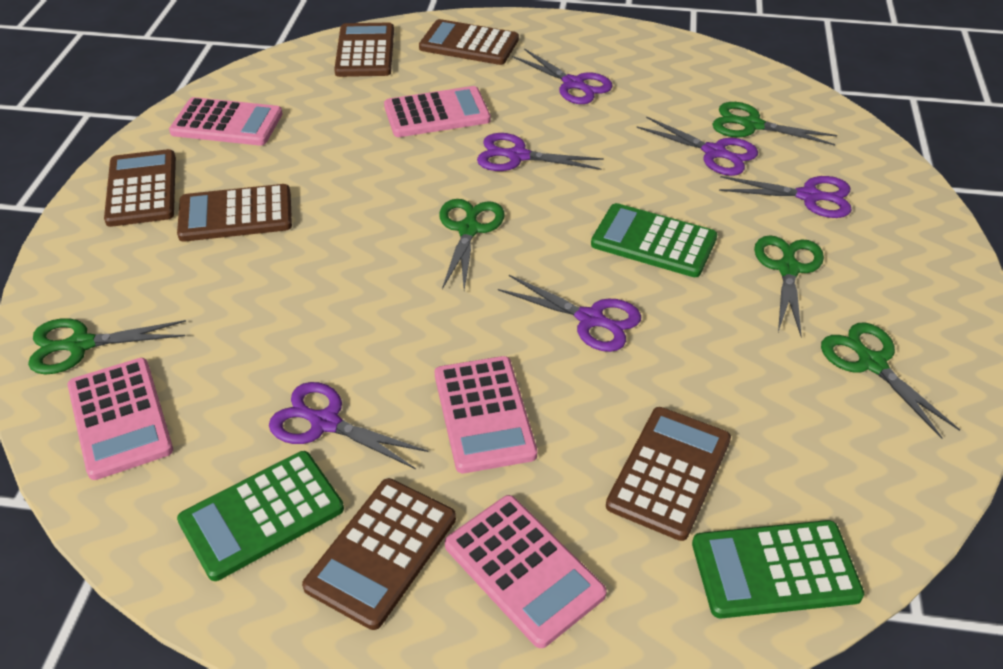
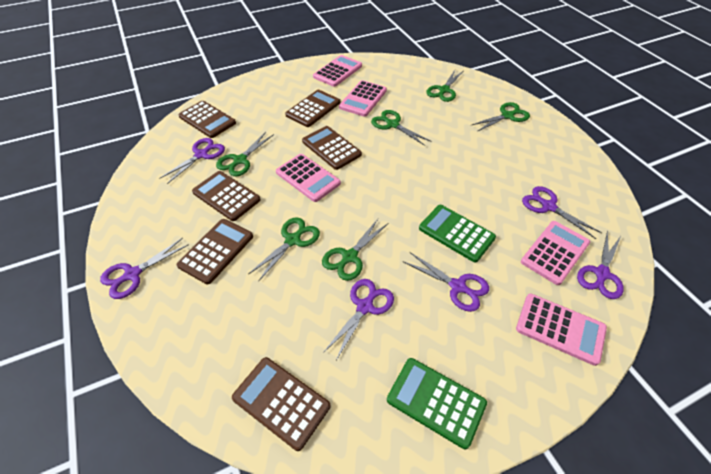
green calculator: [177,451,344,581] [591,203,717,277] [692,520,864,619] = 3 -> [387,358,487,449] [419,205,496,263] = 2
green scissors: [28,318,186,374] [439,199,505,290] [712,102,837,145] [754,235,824,337] [821,322,960,439] = 5 -> [216,132,274,176] [248,217,320,282] [322,219,387,281] [371,110,431,146] [426,70,463,102] [472,102,530,131] = 6

